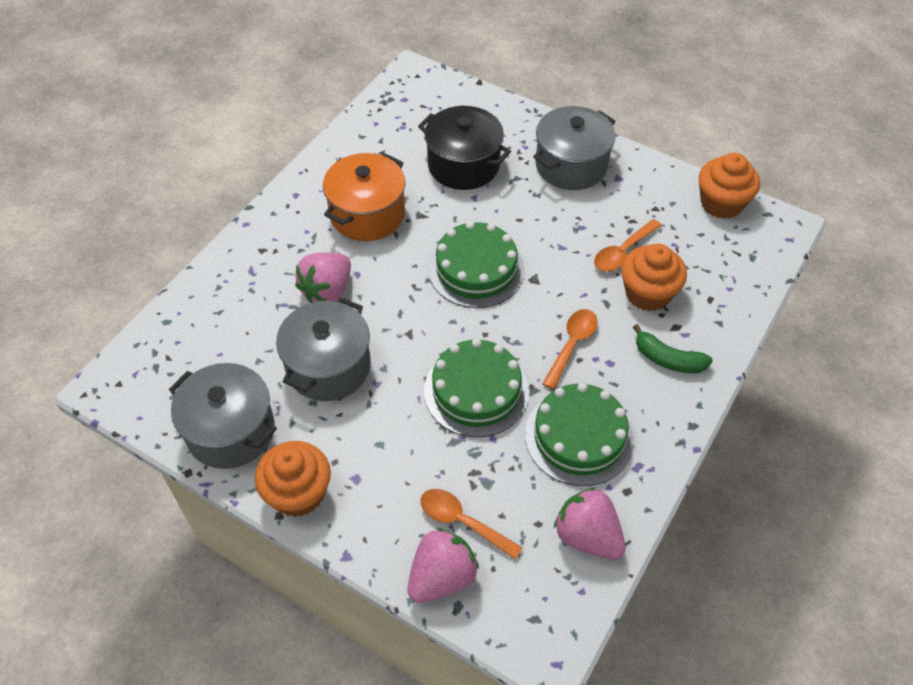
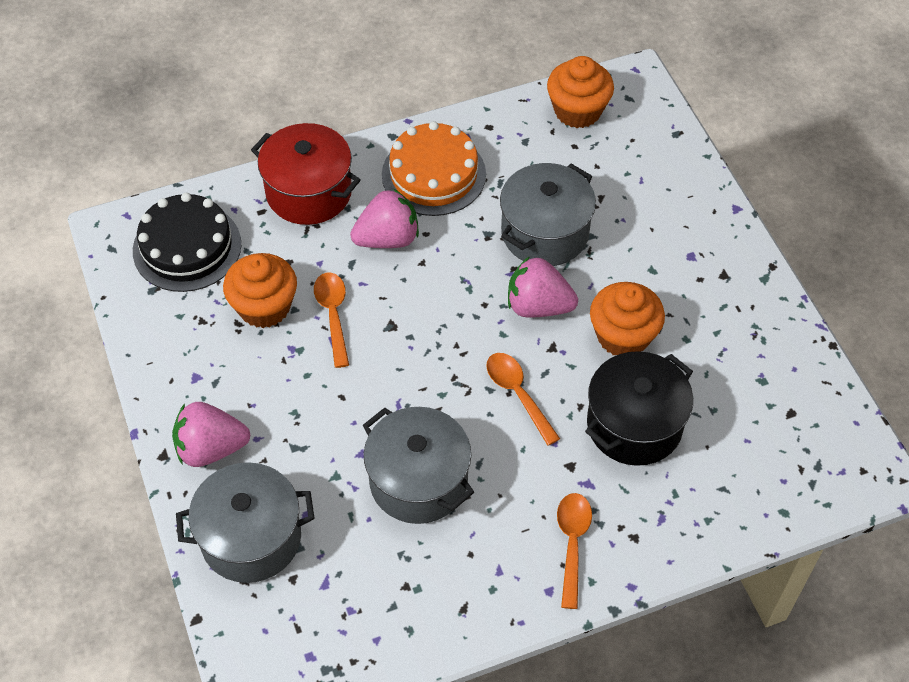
black cake: none = 0 -> [133,193,241,292] = 1
green banana: [633,324,713,373] = 1 -> none = 0
green cake: [424,338,529,437] [428,221,525,308] [525,383,634,486] = 3 -> none = 0
orange cake: none = 0 -> [382,121,486,216] = 1
orange pot: [323,153,405,241] = 1 -> none = 0
red pot: none = 0 -> [251,123,361,225] = 1

